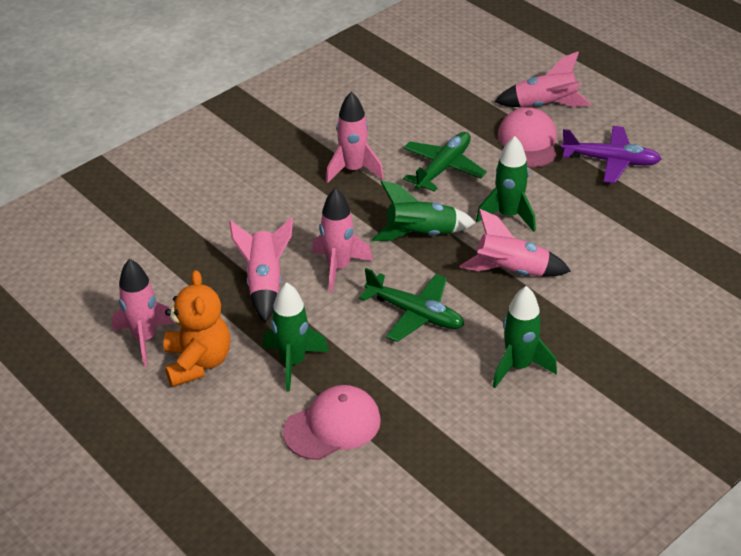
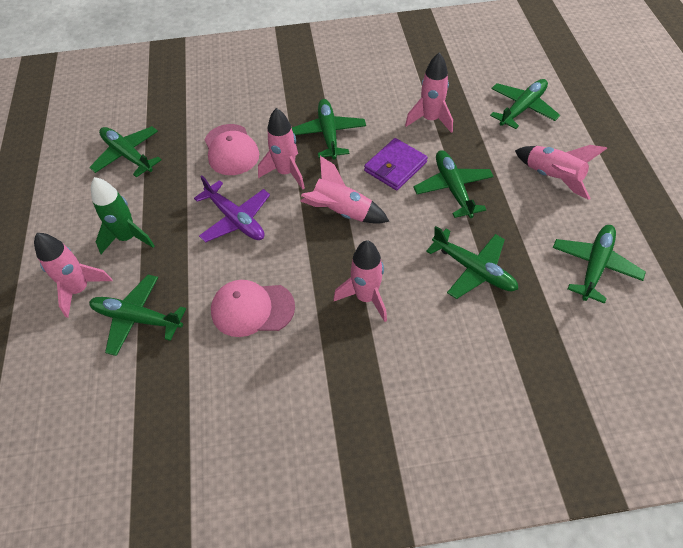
green plane: [359,268,464,342] [403,132,487,192] = 2 -> [89,126,162,177] [89,275,186,356] [292,99,366,160] [413,150,494,218] [426,226,518,299] [490,79,560,129] [553,225,646,304] = 7
green rocket: [263,282,329,392] [372,180,476,241] [476,136,536,232] [492,286,557,388] = 4 -> [91,177,155,254] = 1
orange teddy bear: [163,270,230,387] = 1 -> none = 0
purple wallet: none = 0 -> [364,138,428,190] = 1

